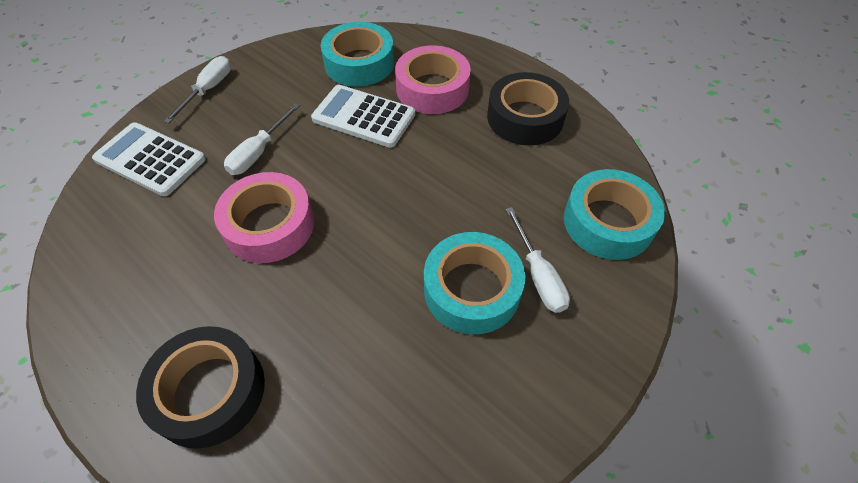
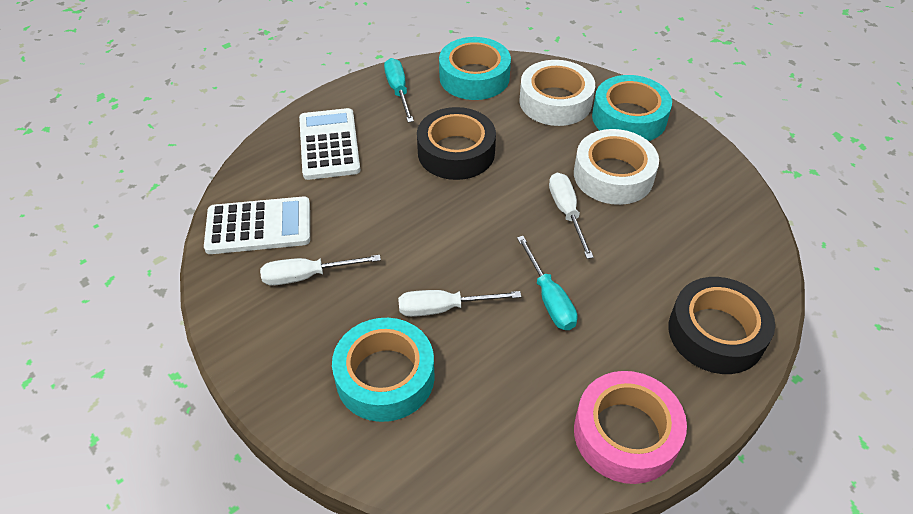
pink tape: [214,172,314,263] [395,45,471,114] = 2 -> [574,371,687,484] = 1
turquoise screwdriver: none = 0 -> [384,58,414,123] [517,236,577,330] = 2
white tape: none = 0 -> [519,60,595,126] [574,129,659,205] = 2

